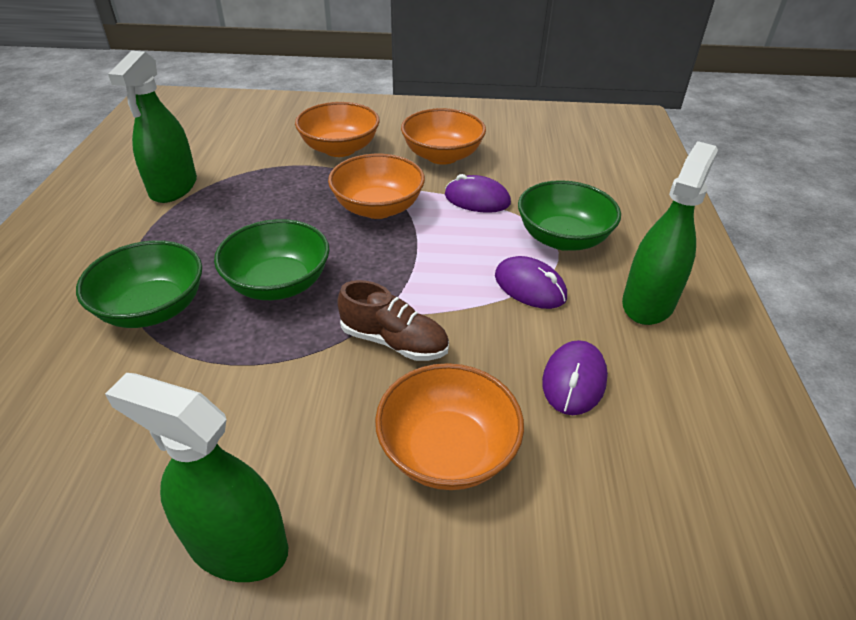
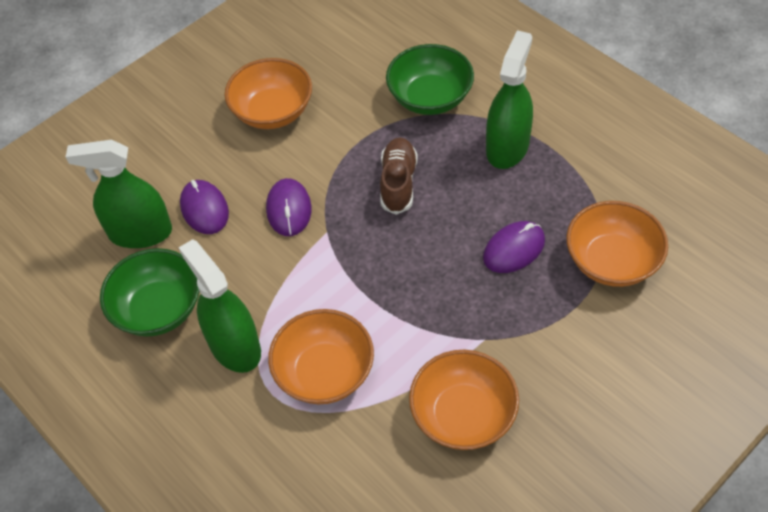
green bowl: [76,240,202,328] [214,219,330,300] [518,180,621,251] = 3 -> [100,248,200,337] [386,44,474,115] = 2

